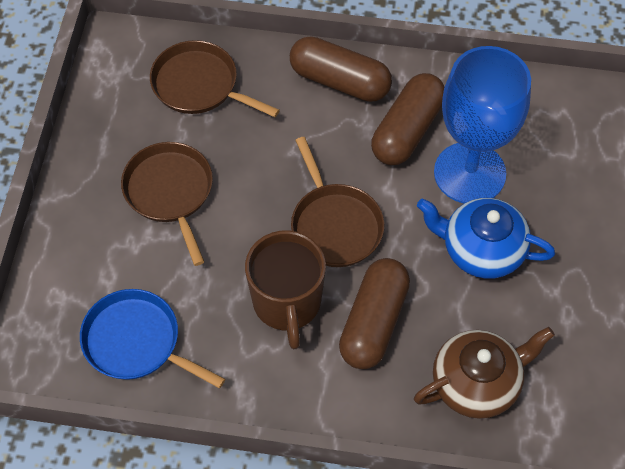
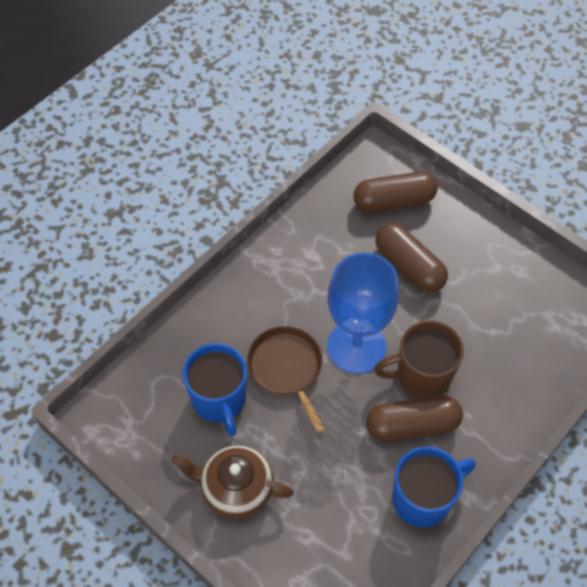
blue mug: none = 0 -> [182,343,247,436] [392,446,476,528] = 2
blue pan: [80,289,225,388] = 1 -> none = 0
blue teapot: [417,198,555,279] = 1 -> none = 0
brown pan: [121,142,213,266] [150,40,280,117] [291,137,385,267] = 3 -> [247,326,325,433] = 1

